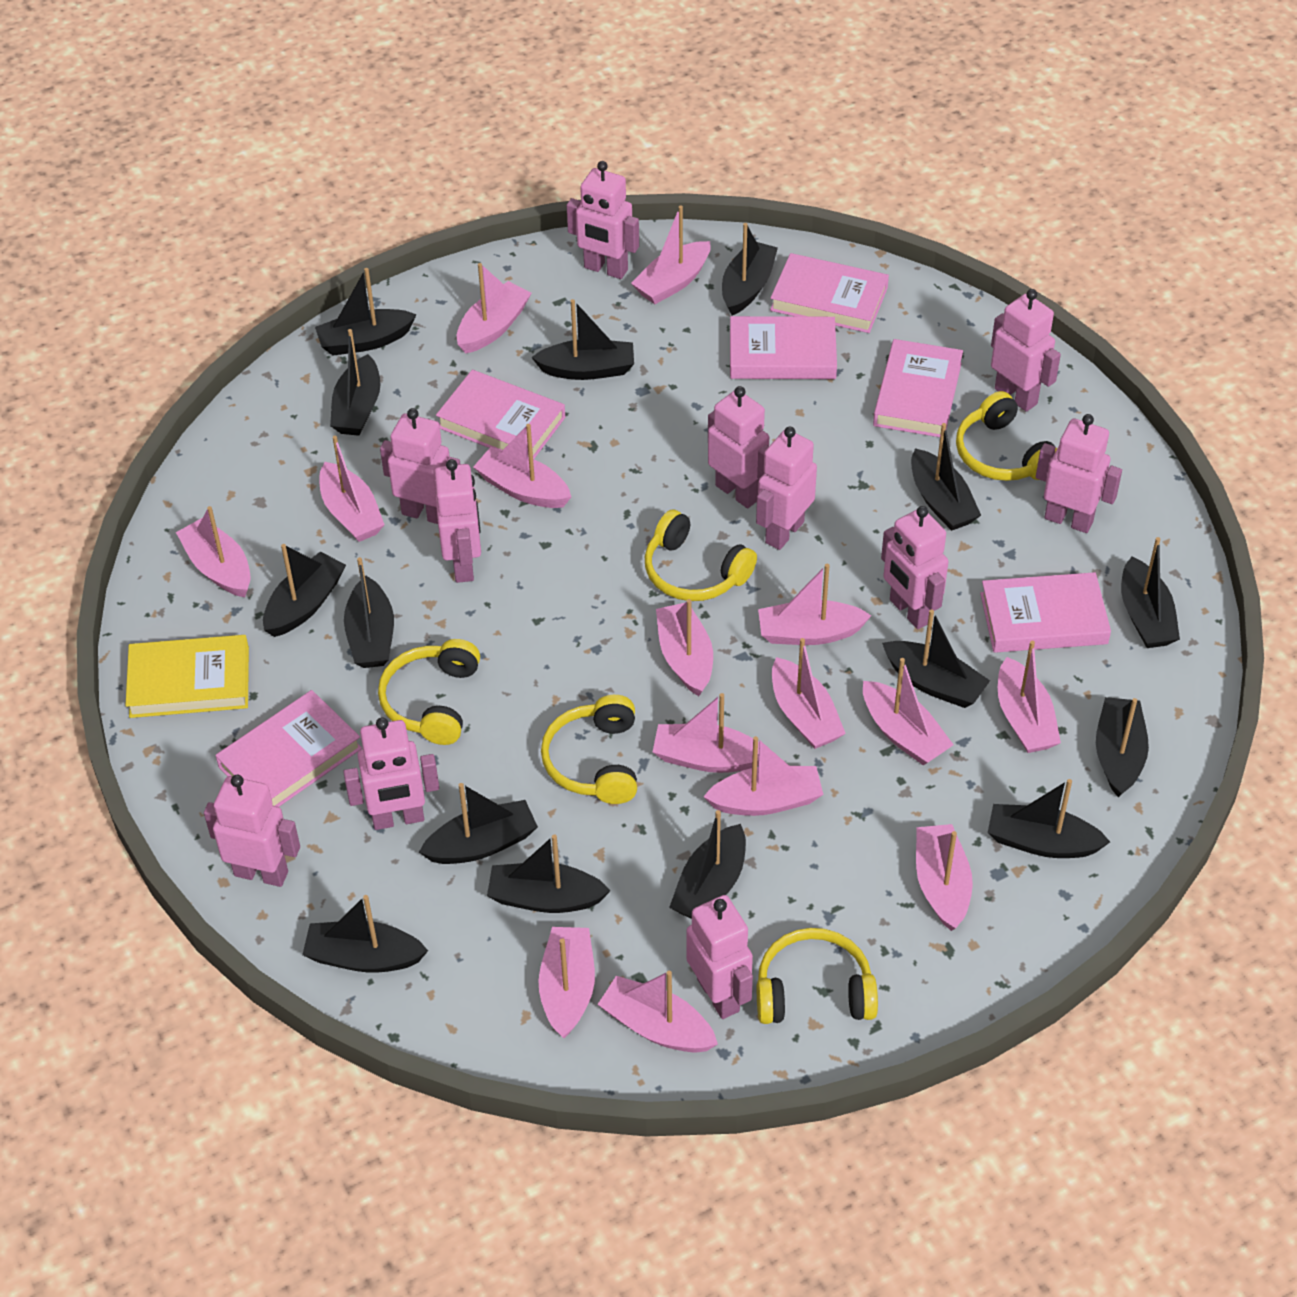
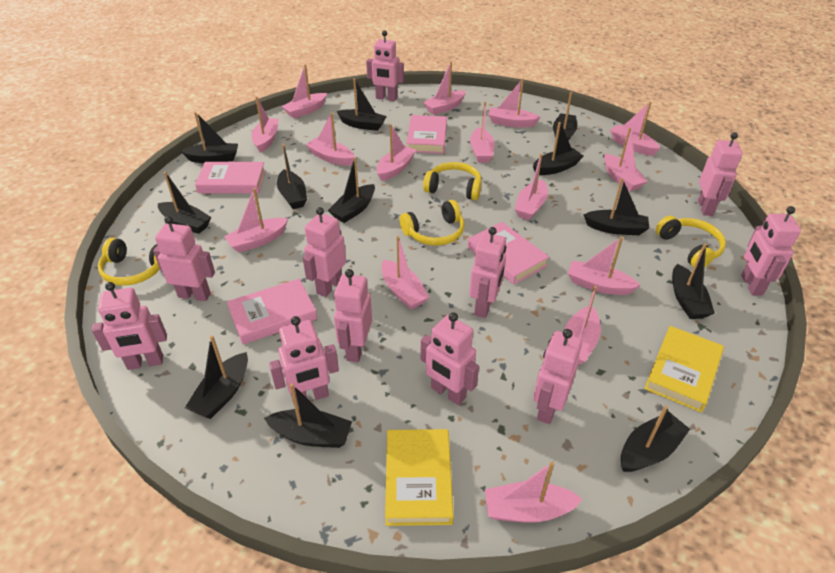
black boat: [263,544,346,637] [302,895,428,973] [315,268,417,356] [330,329,381,436] [344,557,394,668] [419,783,538,864] [487,835,610,913] [531,299,634,380] [669,810,746,919] [722,223,778,316] [882,609,990,708] [911,423,981,531] [988,779,1110,858] [1096,697,1149,797] [1121,537,1180,648] = 15 -> [158,171,211,234] [181,112,238,163] [185,336,248,419] [264,383,352,448] [277,144,307,209] [328,157,375,223] [336,79,387,131] [533,122,583,175] [553,92,577,141] [583,178,649,235] [621,406,690,472] [672,243,715,319] = 12
pink book: [215,690,362,807] [436,370,565,459] [730,316,837,379] [770,253,889,333] [873,339,963,437] [980,572,1111,653] = 6 -> [195,162,266,194] [227,279,317,344] [406,115,447,154] [468,222,549,285] = 4
yellow book: [125,635,249,718] = 1 -> [385,429,454,526] [644,326,724,412] = 2
yellow headphones: [378,639,480,745] [541,695,637,804] [645,510,757,601] [757,928,878,1024] [956,391,1057,481] = 5 -> [98,238,160,286] [400,200,465,246] [423,162,482,200] [656,216,726,268] = 4

